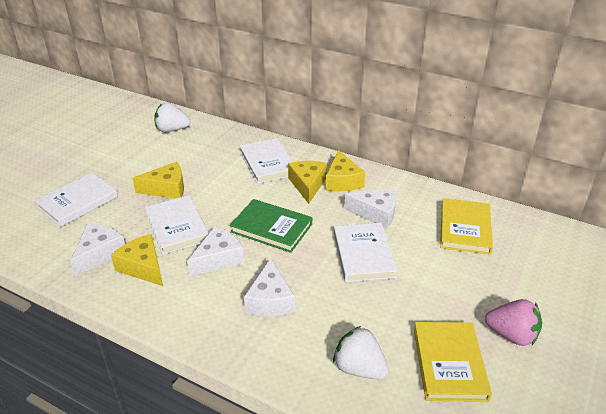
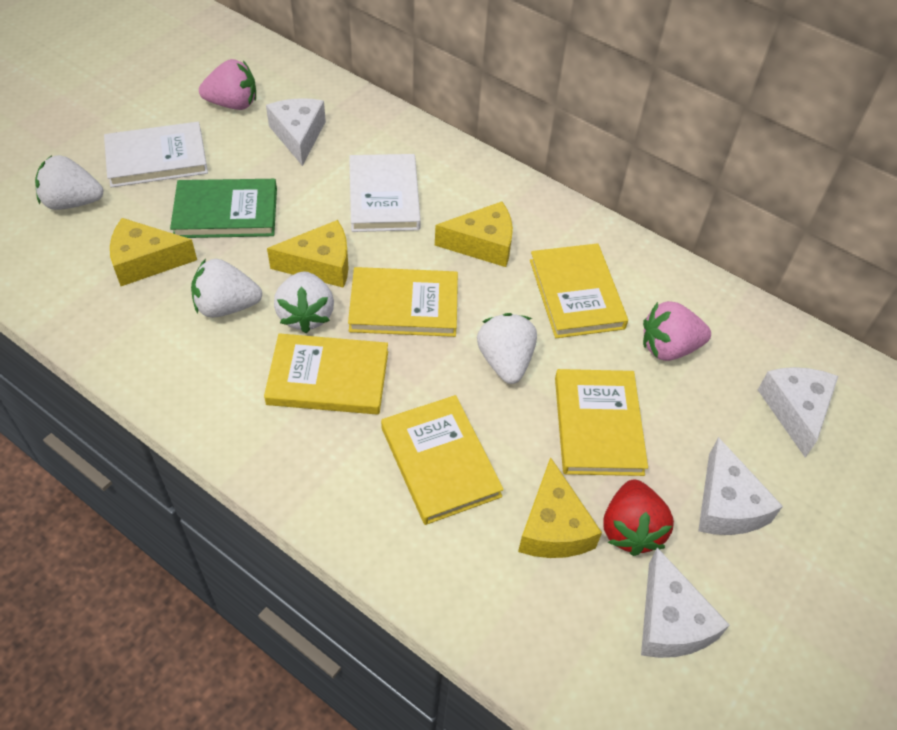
pink strawberry: [485,299,542,346] = 1 -> [199,59,256,110] [643,301,711,361] = 2
red strawberry: none = 0 -> [603,480,674,556] = 1
white book: [34,173,118,227] [145,195,209,255] [240,138,293,184] [334,223,397,282] = 4 -> [104,122,208,187] [349,154,421,232] = 2
white strawberry: [154,102,190,132] [333,326,389,380] = 2 -> [35,155,103,210] [191,259,262,318] [274,272,334,333] [477,313,537,384] = 4
yellow book: [414,322,492,402] [440,198,493,255] = 2 -> [264,333,388,415] [348,267,458,337] [381,395,504,525] [530,243,628,338] [555,369,648,476] = 5

